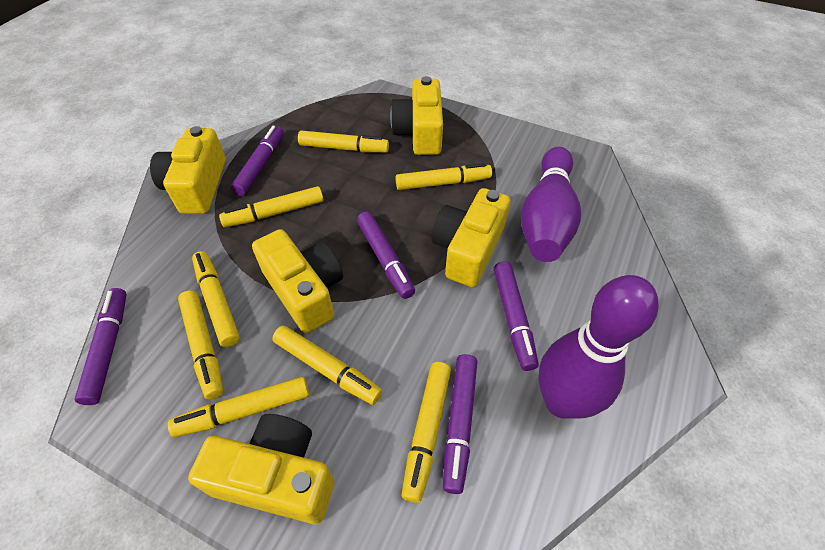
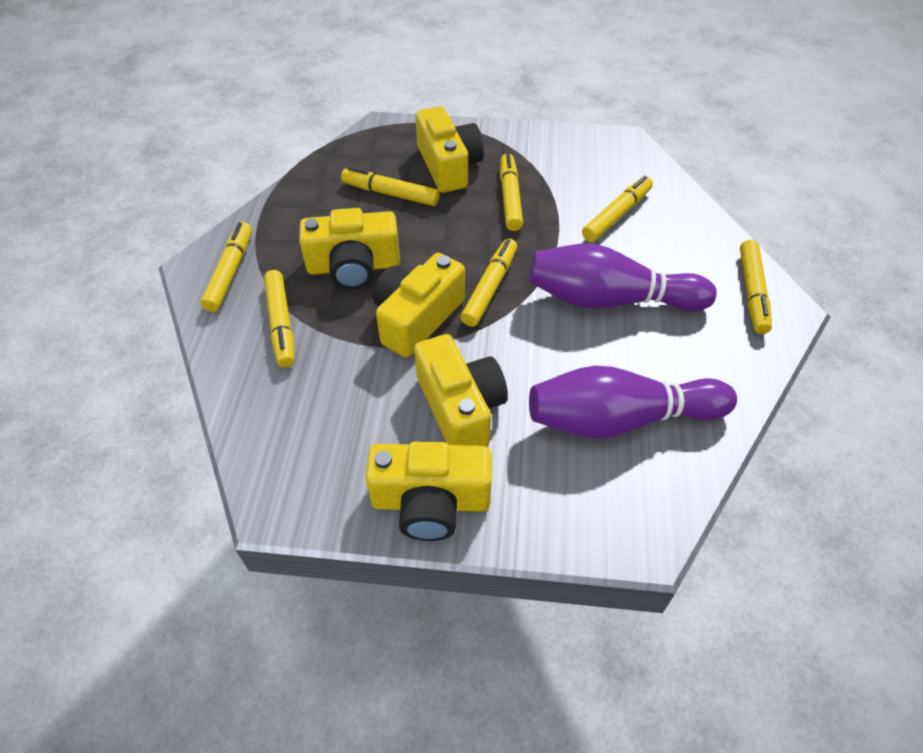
purple marker: [74,288,126,405] [231,126,284,196] [357,211,415,299] [443,354,477,494] [494,261,539,371] = 5 -> none = 0
yellow marker: [168,376,309,437] [178,290,223,400] [192,251,240,348] [219,186,324,227] [272,325,382,405] [298,131,389,153] [395,163,492,190] [401,362,451,503] = 8 -> [200,222,252,312] [264,270,294,367] [341,167,440,206] [460,239,517,327] [500,153,523,231] [582,176,653,242] [740,240,772,334] = 7

